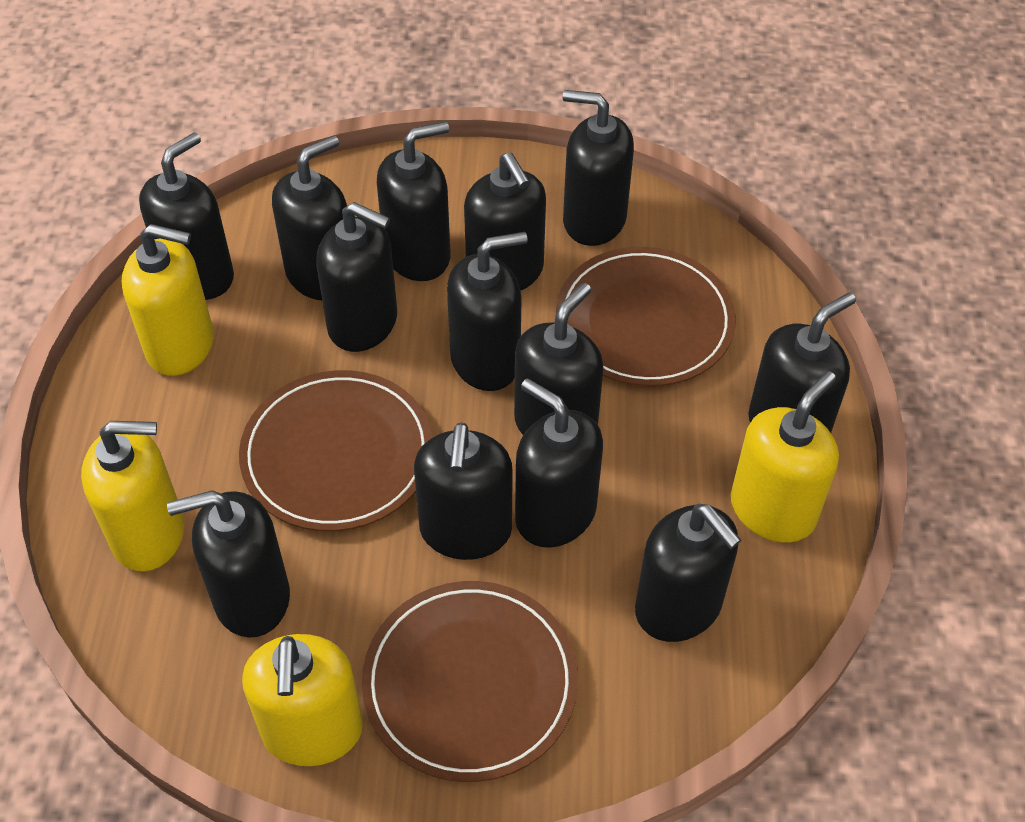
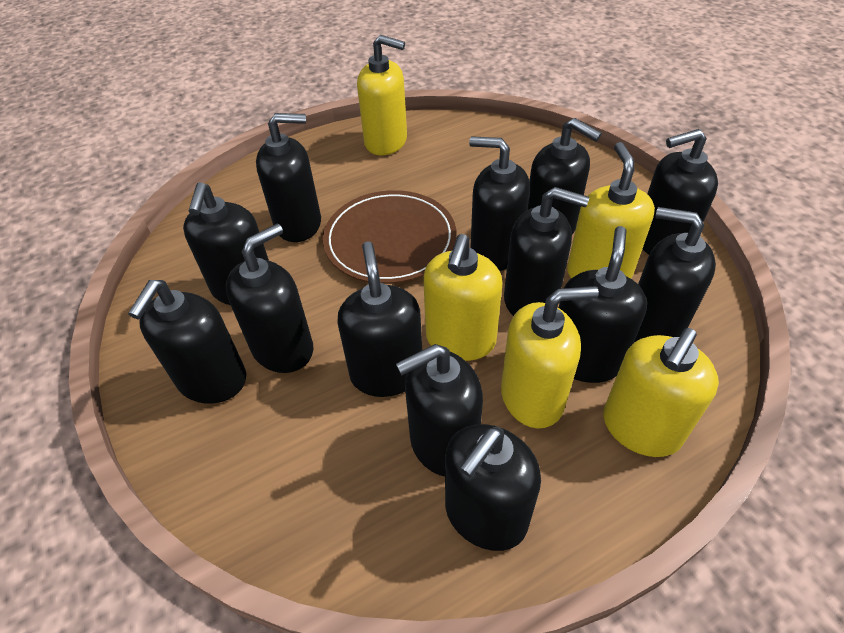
brown plate: [239,370,432,531] [362,581,578,782] [556,247,736,386] = 3 -> [323,190,456,284] = 1
yellow soap dispenser: [81,421,184,572] [122,224,214,376] [242,634,363,766] [731,371,839,543] = 4 -> [357,35,407,156] [423,234,503,361] [501,286,599,429] [567,142,655,278] [603,328,719,457] = 5

